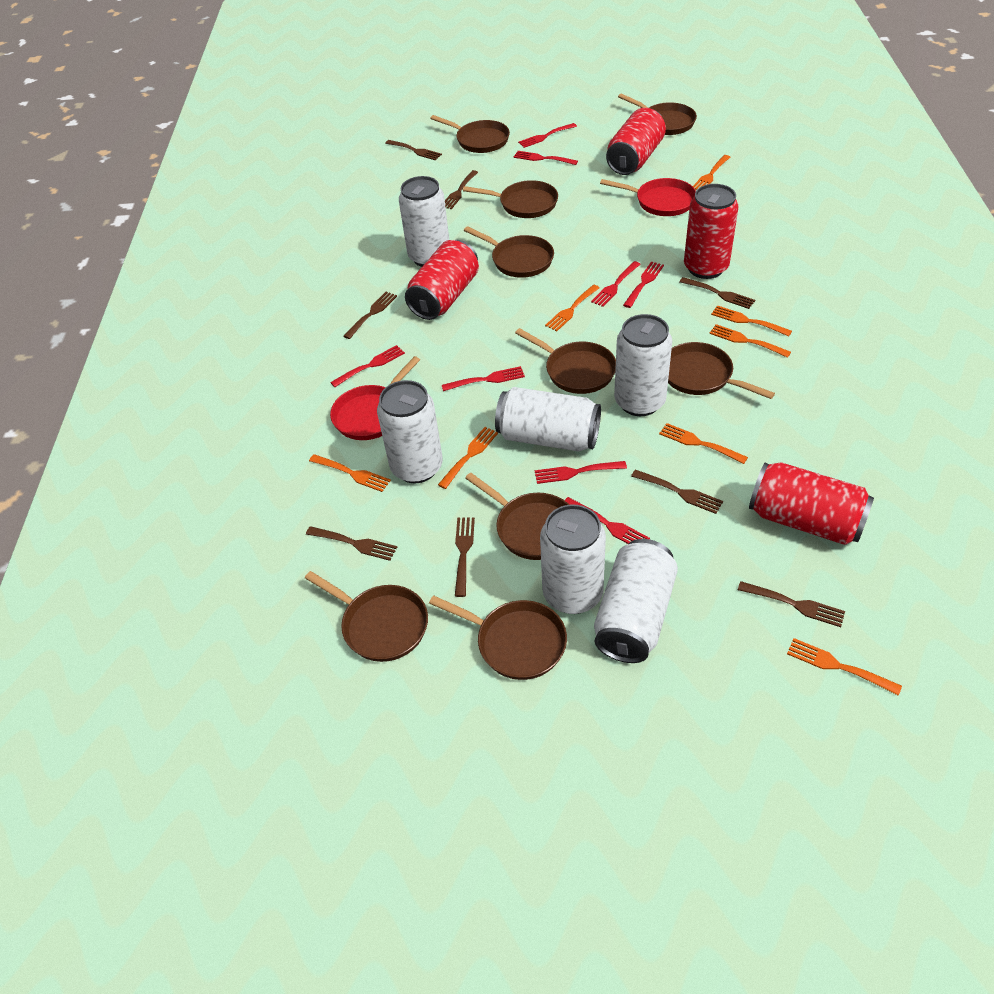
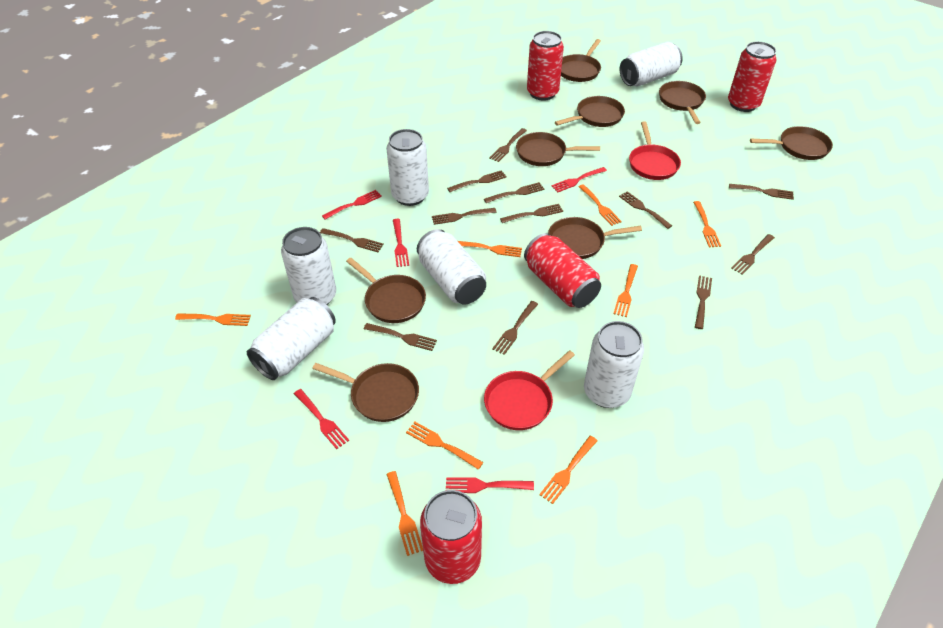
brown fork: [306,526,397,561] [344,292,397,339] [385,140,442,160] [445,170,478,209] [455,517,475,597] [631,470,723,514] [679,277,755,309] [738,581,845,627] = 8 -> [320,228,384,252] [364,323,437,351] [432,208,497,225] [447,170,507,192] [484,182,544,203] [489,128,527,162] [492,301,538,355] [500,204,563,223] [619,191,672,229] [695,275,712,329] [729,184,794,200] [731,234,775,275] = 12
brown pan: [305,571,428,662] [429,595,567,680] [430,115,510,153] [463,180,558,218] [464,226,554,278] [465,473,569,560] [515,328,616,394] [618,94,697,135] [668,342,775,399] = 9 -> [312,363,419,422] [346,258,426,323] [516,132,600,166] [548,217,642,259] [555,96,625,127] [561,39,601,82] [659,81,706,124] [750,126,833,160] = 8
red fork: [330,345,405,387] [442,366,525,391] [514,151,578,165] [518,123,577,148] [535,461,627,484] [564,497,650,544] [591,261,641,307] [623,261,664,308] = 8 -> [294,389,349,449] [322,190,382,220] [393,219,409,267] [446,477,534,493] [551,167,607,192] = 5

